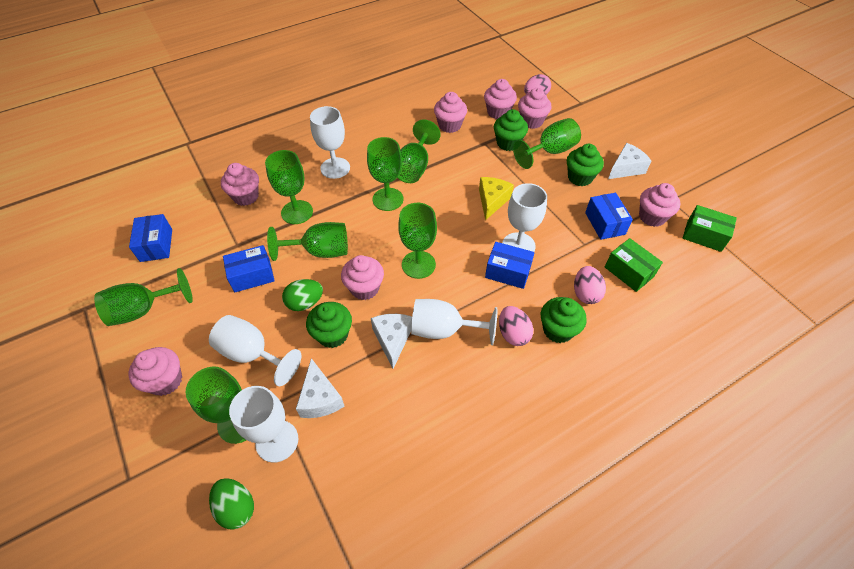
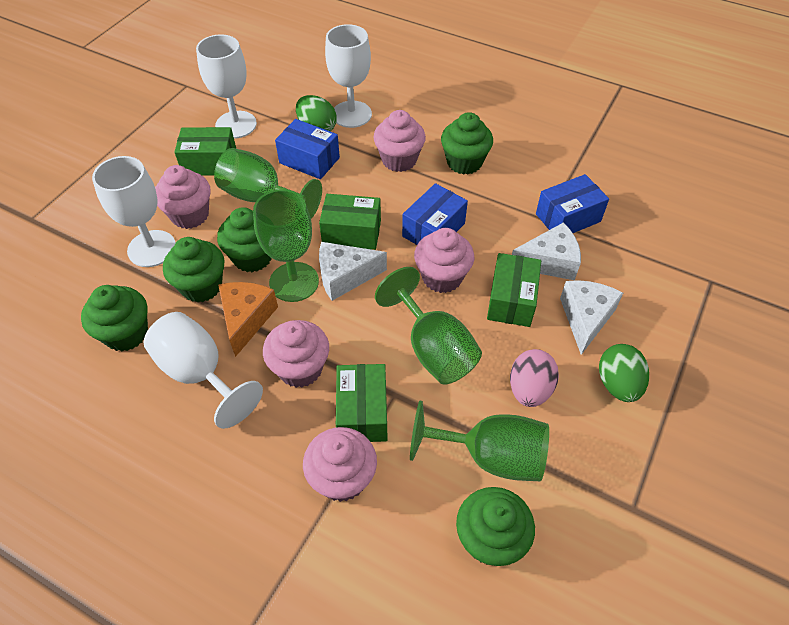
blue box: [129,214,172,262] [223,245,275,292] [485,242,535,289] [585,193,633,240] = 4 -> [275,119,340,179] [402,183,468,245] [536,174,609,233] = 3
green box: [605,238,663,292] [683,205,737,252] = 2 -> [174,127,236,175] [319,194,381,250] [336,364,388,442] [487,253,541,327] = 4
green cupcake: [306,302,352,348] [494,109,528,151] [541,297,587,343] [567,144,604,186] = 4 -> [81,285,148,352] [163,237,225,303] [217,207,272,272] [441,112,493,175] [456,487,535,566] = 5
green goblet: [94,268,193,326] [185,367,246,444] [265,150,313,224] [267,222,348,261] [367,137,403,211] [398,120,441,183] [398,203,437,279] [513,118,581,169] = 8 -> [214,148,322,219] [253,189,319,302] [375,267,482,385] [410,401,549,482] = 4
orange cheese: none = 0 -> [218,282,278,357] = 1
pink cupcake: [129,347,182,396] [221,163,259,206] [341,255,384,300] [434,92,467,133] [484,79,517,119] [518,88,552,129] [639,183,680,227] = 7 -> [155,165,211,229] [263,320,329,388] [303,427,377,502] [374,110,426,172] [414,228,474,293] = 5
pink egg: [499,306,533,346] [524,74,551,95] [574,266,606,304] = 3 -> [510,349,559,407] = 1
white goblet: [209,315,301,386] [229,386,298,463] [310,106,350,179] [411,299,497,345] [502,183,547,252] = 5 -> [92,156,176,267] [144,312,263,429] [196,34,257,139] [325,24,372,128] = 4
yellow cheese: [479,177,514,220] = 1 -> none = 0

